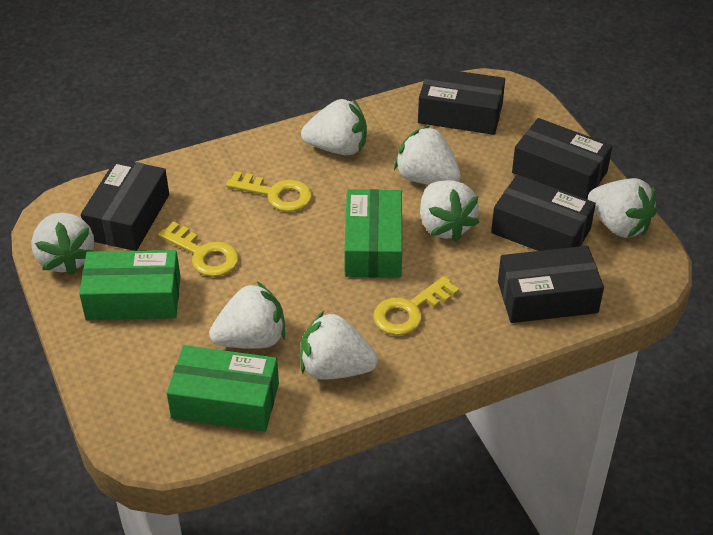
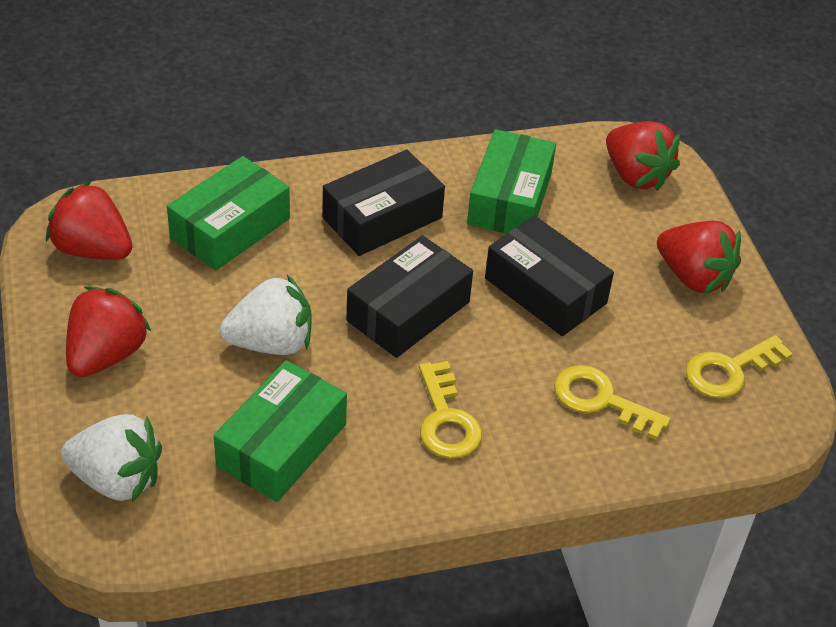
black box: [81,159,169,251] [418,67,505,135] [491,175,596,251] [498,246,604,323] [512,118,612,200] = 5 -> [323,150,445,256] [347,236,473,358] [485,216,614,336] = 3
red strawberry: none = 0 -> [46,181,133,260] [66,286,151,377] [606,121,680,191] [657,221,741,293] = 4
white strawberry: [31,213,94,275] [209,281,285,349] [300,311,378,380] [301,99,367,155] [394,125,461,185] [420,180,480,242] [588,178,657,238] = 7 -> [61,414,162,502] [220,275,312,355] = 2

